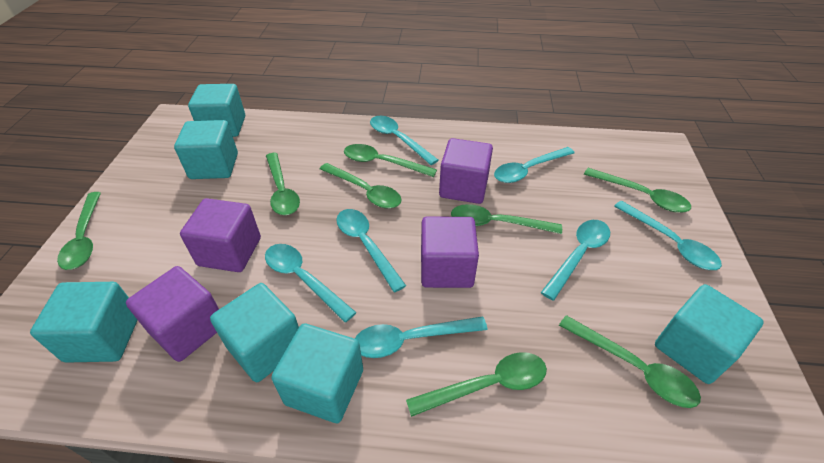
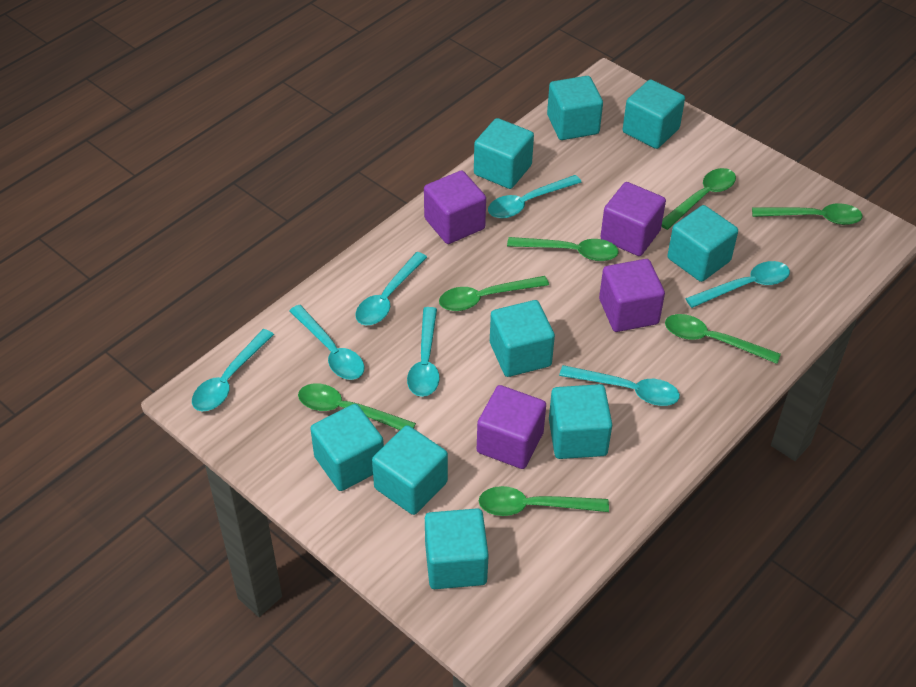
green spoon: [57,192,101,270] [266,153,300,215] [320,163,402,209] [344,144,437,177] [406,352,547,417] [451,204,562,234] [559,315,701,408] [584,168,691,213] = 8 -> [298,383,416,430] [439,276,549,311] [479,486,609,516] [507,237,619,261] [661,168,736,230] [665,314,781,364] [752,203,863,225] = 7
turquoise cube: [30,282,138,363] [174,120,238,179] [188,84,245,137] [210,283,299,382] [271,324,363,423] [655,284,764,384] = 6 -> [310,404,384,491] [372,425,448,515] [425,508,489,589] [474,118,534,189] [490,300,555,377] [547,76,603,140] [549,384,612,459] [623,79,685,149] [667,205,738,282] = 9

